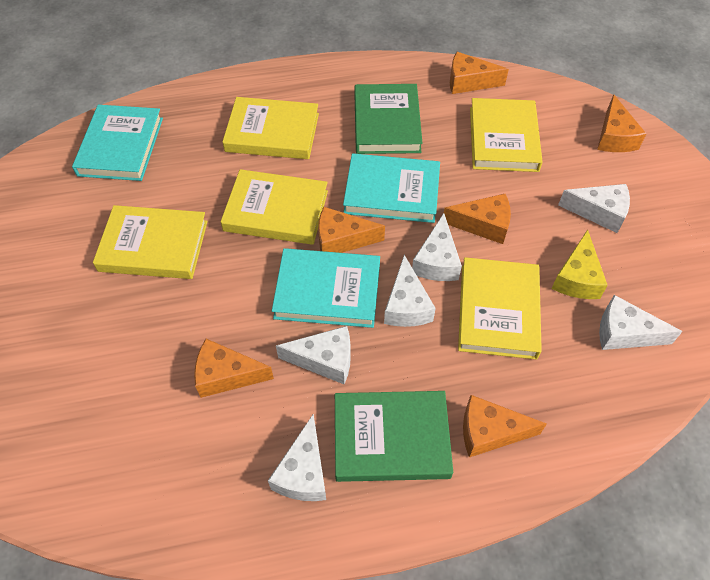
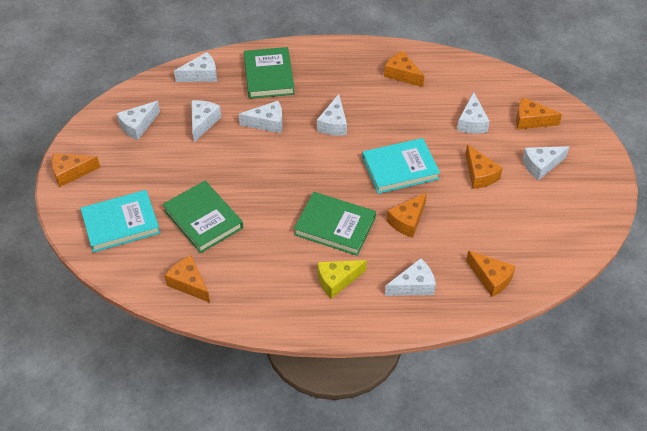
green book: [335,391,453,482] [354,84,423,154] = 2 -> [163,181,243,253] [244,47,295,99] [294,192,376,256] = 3
orange cheese: [194,339,274,398] [318,207,385,253] [444,194,511,244] [450,52,509,94] [463,395,547,457] [597,94,646,152] = 6 -> [52,153,100,187] [164,255,210,303] [384,51,425,87] [387,192,427,238] [465,144,503,189] [466,250,516,297] [516,97,562,130] = 7
turquoise book: [72,105,163,181] [272,248,380,328] [343,153,440,223] = 3 -> [80,190,160,253] [362,138,440,194] = 2
white cheese: [268,414,326,501] [276,326,351,384] [384,255,436,327] [412,213,462,281] [558,184,630,233] [599,295,683,350] = 6 -> [116,101,160,140] [174,52,217,82] [191,100,221,142] [239,101,283,133] [317,94,347,136] [385,258,436,296] [457,92,490,134] [522,146,569,180] = 8
yellow book: [93,205,208,279] [221,169,328,245] [222,97,319,159] [458,257,542,360] [470,98,543,172] = 5 -> none = 0

